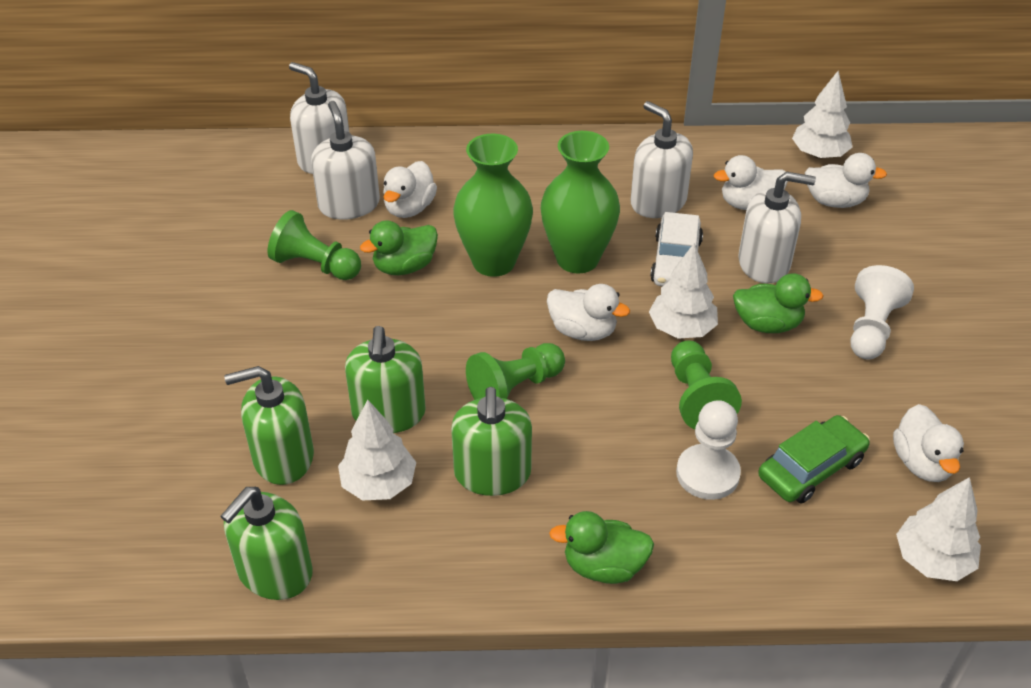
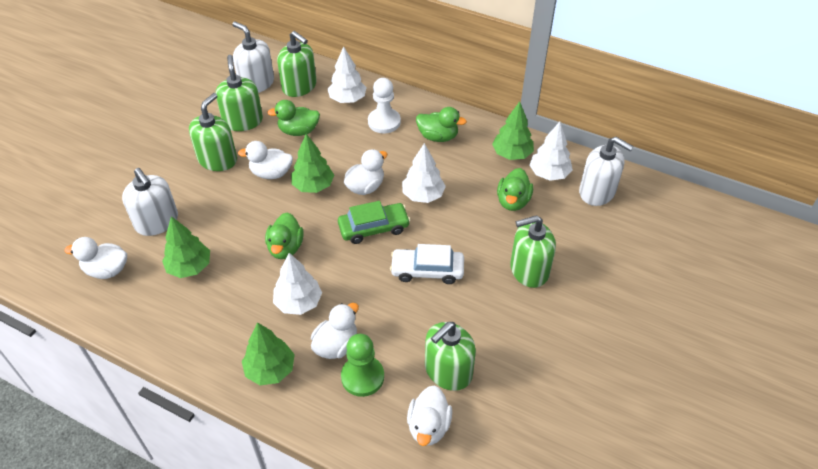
green duck: [360,220,438,275] [549,511,654,584] [733,273,823,333] = 3 -> [265,212,304,259] [267,100,320,136] [416,107,467,142] [497,168,533,211] = 4
green pawn: [268,210,361,280] [466,343,565,400] [671,341,742,429] = 3 -> [341,334,384,397] = 1
green soap dispenser: [220,487,313,600] [224,366,314,485] [345,326,426,433] [451,387,532,496] = 4 -> [189,93,237,171] [216,55,263,131] [277,31,317,97] [425,322,476,391] [510,215,556,288] = 5
green tree: none = 0 -> [162,216,210,278] [242,322,295,385] [291,134,334,193] [492,101,534,160] = 4
green vase: [453,134,533,277] [541,131,620,274] = 2 -> none = 0
white pawn: [676,400,741,500] [850,265,914,359] = 2 -> [368,78,401,134] = 1
white soap dispenser: [289,62,349,174] [311,101,380,220] [631,101,693,218] [738,172,816,283] = 4 -> [122,168,178,236] [232,22,274,93] [579,137,634,206] = 3

